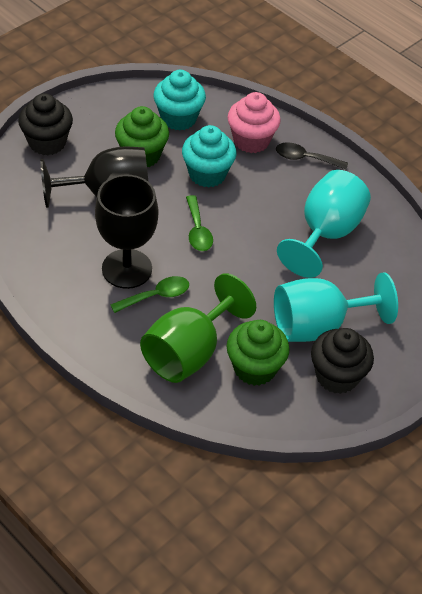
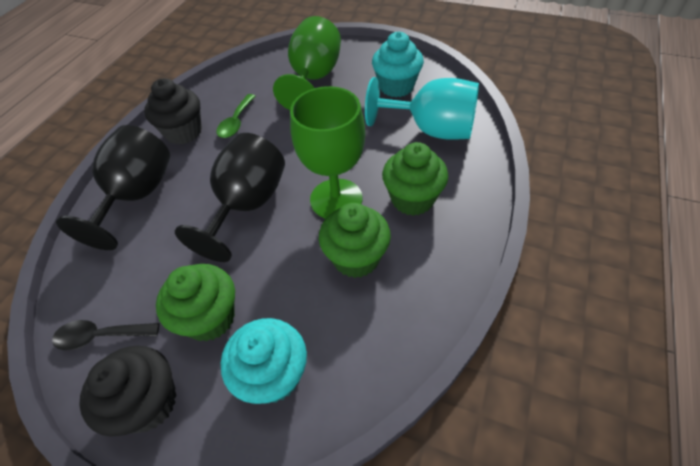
green cupcake: [115,106,169,167] [226,320,290,386] = 2 -> [156,264,235,342] [319,203,391,278] [382,142,448,216] = 3
green goblet: [140,273,256,383] = 1 -> [273,16,341,110] [290,86,365,219] = 2
green spoon: [110,276,189,313] [186,195,213,251] = 2 -> [216,94,255,138] = 1
pink cupcake: [228,92,281,153] = 1 -> none = 0
turquoise goblet: [274,272,398,342] [277,170,371,278] = 2 -> [365,77,479,140] = 1

